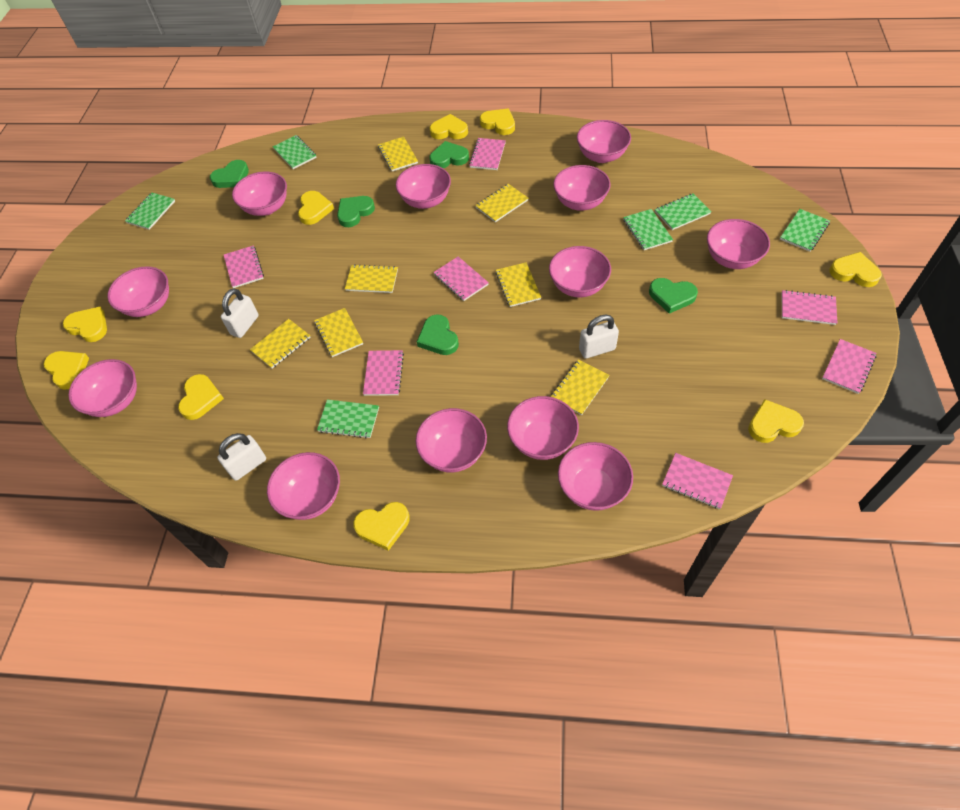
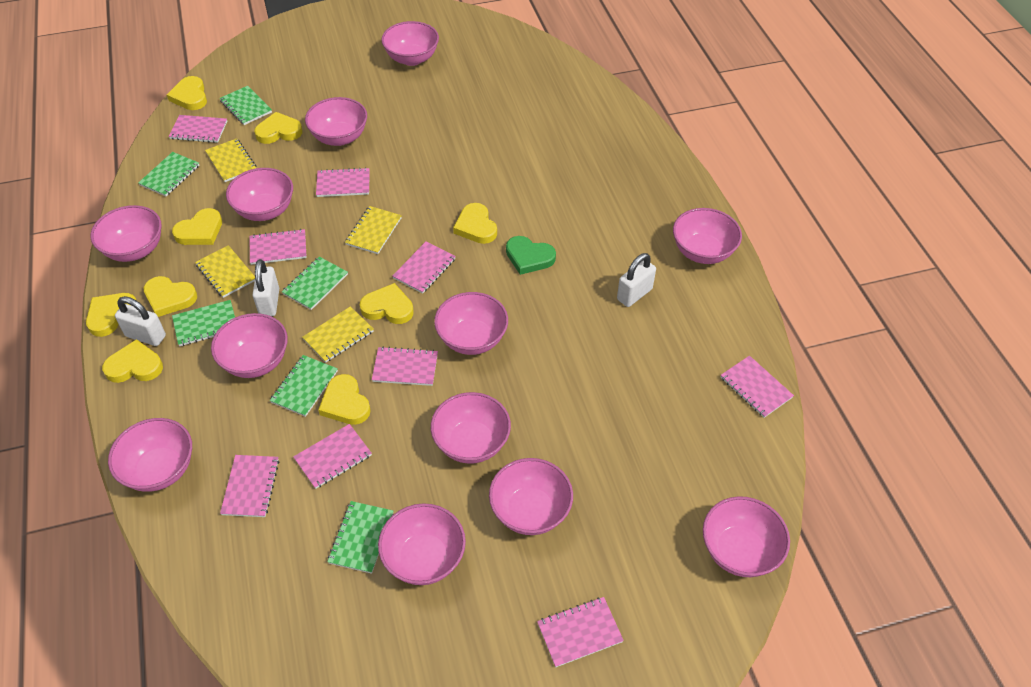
green heart: [210,160,249,188] [337,196,375,227] [417,314,459,355] [430,141,469,168] [649,278,698,314] = 5 -> [506,236,556,275] = 1
pink notebook: [224,245,264,288] [363,350,404,396] [433,256,489,301] [469,138,506,170] [662,453,733,509] [782,290,837,325] [822,339,877,394] = 7 -> [169,115,227,143] [220,455,279,517] [250,229,307,265] [293,424,372,489] [316,167,370,197] [372,347,438,386] [392,242,456,294] [537,597,624,667] [721,356,794,418] = 9
yellow notebook: [250,319,311,369] [314,308,363,357] [345,264,398,293] [378,137,418,171] [475,184,528,222] [495,263,541,307] [551,360,610,415] = 7 -> [195,245,255,298] [205,138,256,182] [302,306,374,362] [345,206,402,254] = 4

